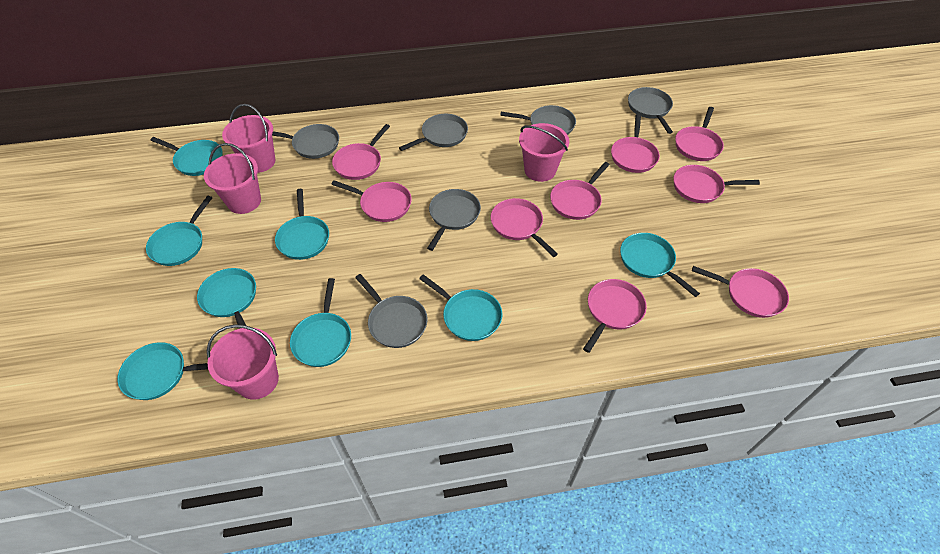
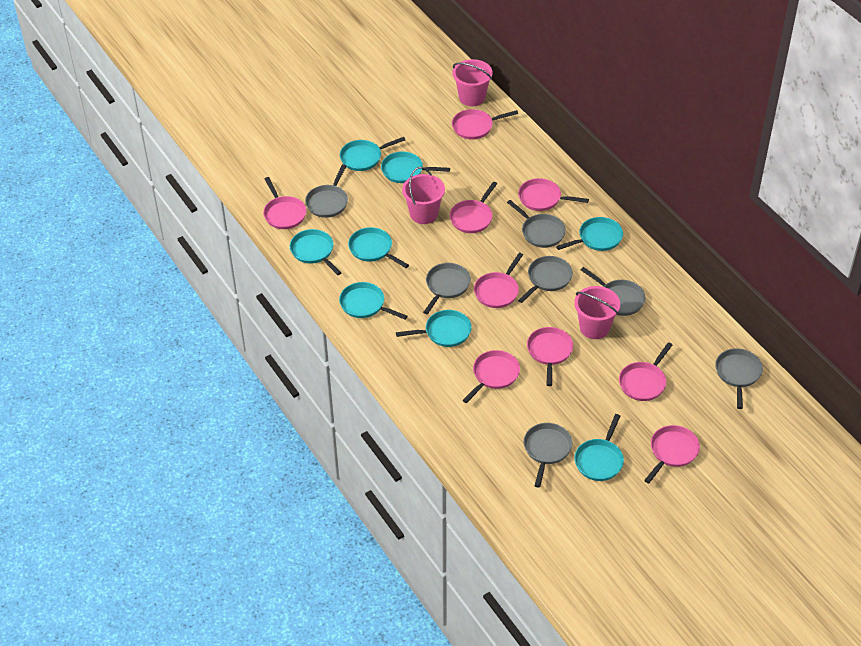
grey pan: [272,124,339,159] [355,274,428,348] [399,114,468,151] [427,189,481,251] [500,105,576,135] [628,87,673,134] = 6 -> [305,164,348,218] [423,263,471,314] [507,200,566,248] [518,256,573,303] [524,423,573,488] [581,267,646,316] [715,348,763,409] = 7
pink bucket: [204,143,261,214] [207,324,279,400] [222,104,275,173] [519,123,569,182] = 4 -> [402,167,445,224] [453,59,493,106] [574,286,620,339] = 3

